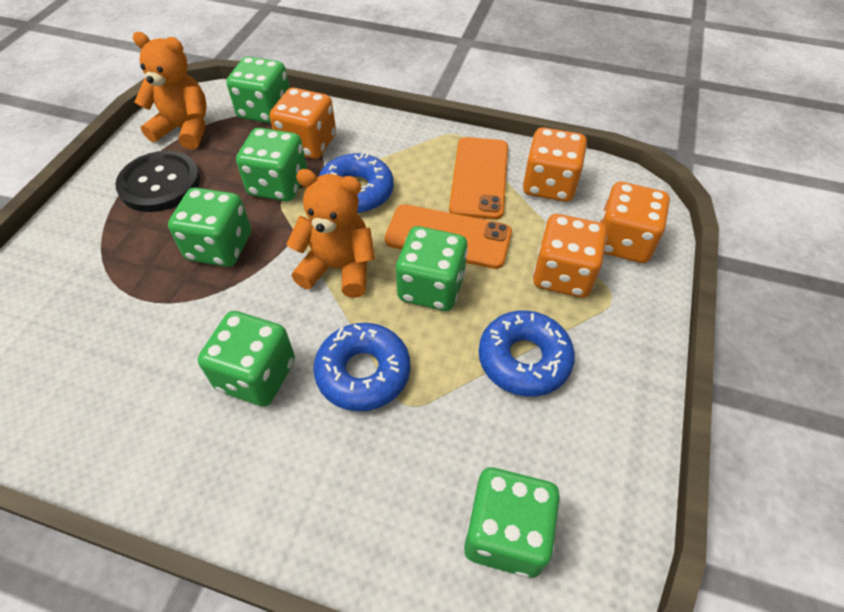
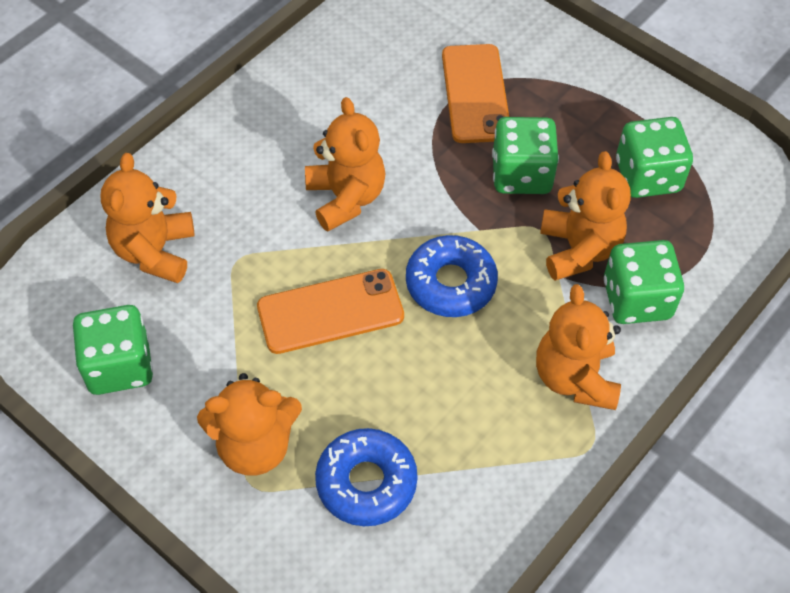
black button: [115,151,200,212] = 1 -> none = 0
blue donut: [313,323,410,411] [318,153,394,213] [479,310,575,397] = 3 -> [315,428,418,526] [406,235,498,317] = 2
green dice: [168,187,251,267] [198,311,295,407] [226,56,290,123] [236,128,307,201] [396,226,468,311] [464,468,560,578] = 6 -> [73,305,153,395] [492,117,559,194] [604,240,684,324] [616,117,693,198] = 4
orange dice: [270,88,336,159] [523,127,587,202] [533,214,607,298] [600,182,670,263] = 4 -> none = 0
orange teddy bear: [132,32,207,149] [286,169,375,298] = 2 -> [100,153,195,283] [197,373,302,476] [305,97,386,232] [536,284,621,410] [540,151,631,281] = 5

